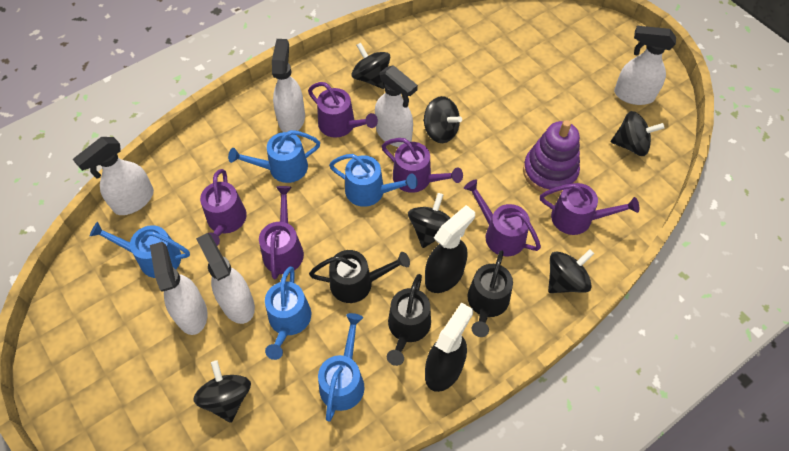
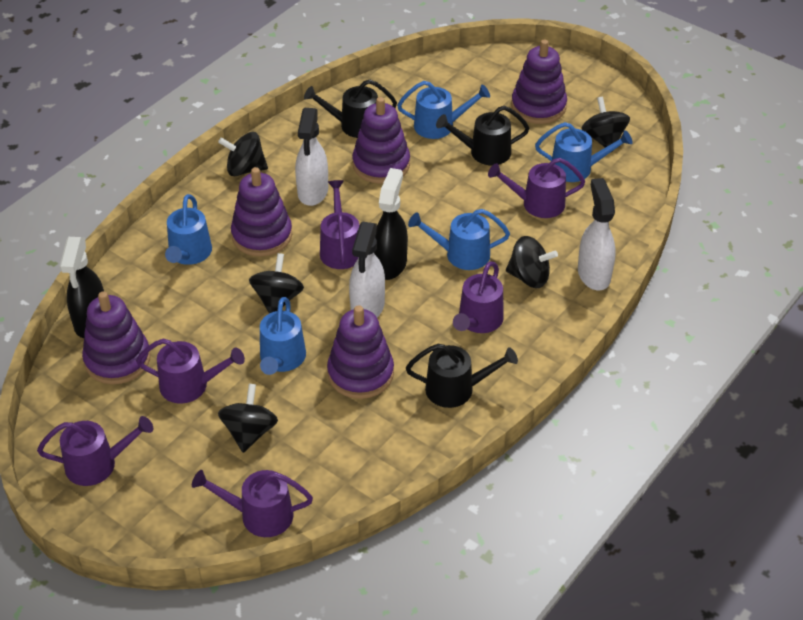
black spinning top: [193,360,251,423] [351,43,390,89] [408,193,450,248] [423,96,462,143] [548,249,594,293] [611,111,665,156] = 6 -> [218,132,268,176] [218,384,278,453] [249,253,304,314] [506,236,558,288] [581,97,630,152] = 5
purple stacking toy: [523,120,580,194] = 1 -> [82,291,151,384] [231,167,292,256] [327,305,394,399] [352,97,410,184] [511,39,567,124] = 5
white spray bottle: [73,137,154,215] [150,242,207,335] [196,233,255,324] [272,39,305,132] [375,65,418,147] [614,26,676,105] = 6 -> [295,108,328,206] [349,221,385,317] [578,178,616,290] = 3

